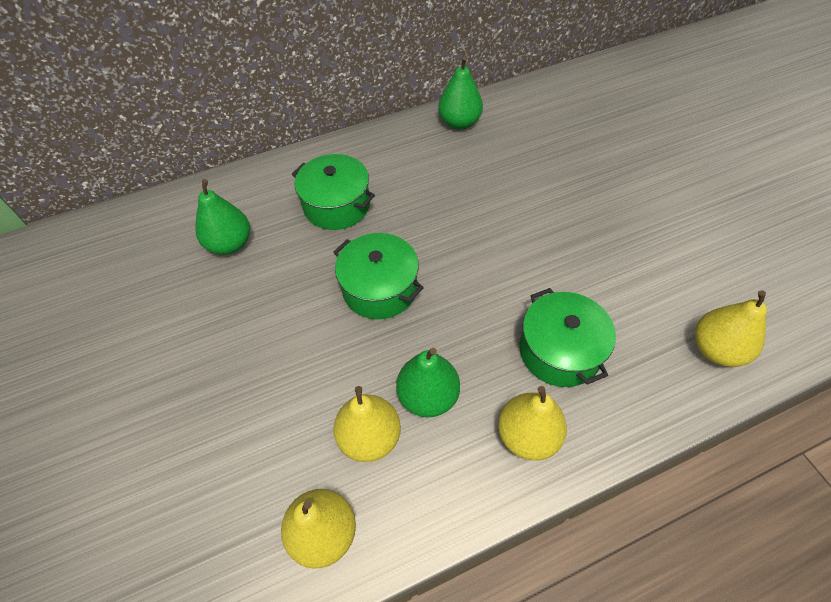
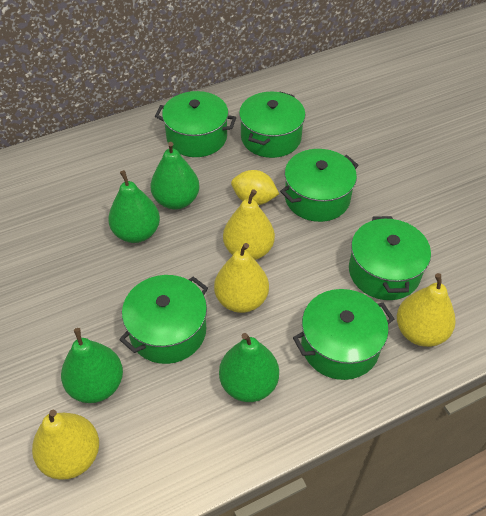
green pear: [195,179,250,255] [396,348,460,418] [438,56,483,130] = 3 -> [61,328,123,403] [108,170,160,243] [151,142,199,210] [219,333,279,402] = 4
green pot: [292,154,375,230] [333,233,424,319] [520,288,616,387] = 3 -> [119,275,208,364] [155,91,236,157] [239,92,306,158] [280,149,359,222] [293,289,394,380] [349,216,431,300] = 6
yellow lemon: none = 0 -> [231,170,279,205] = 1

